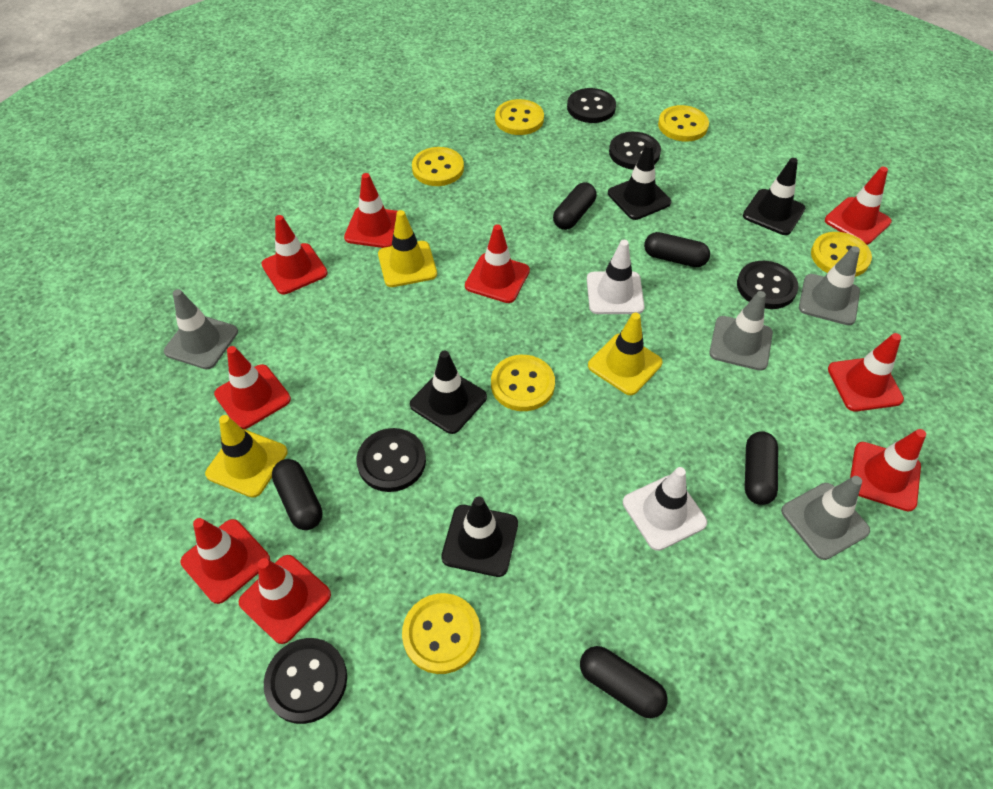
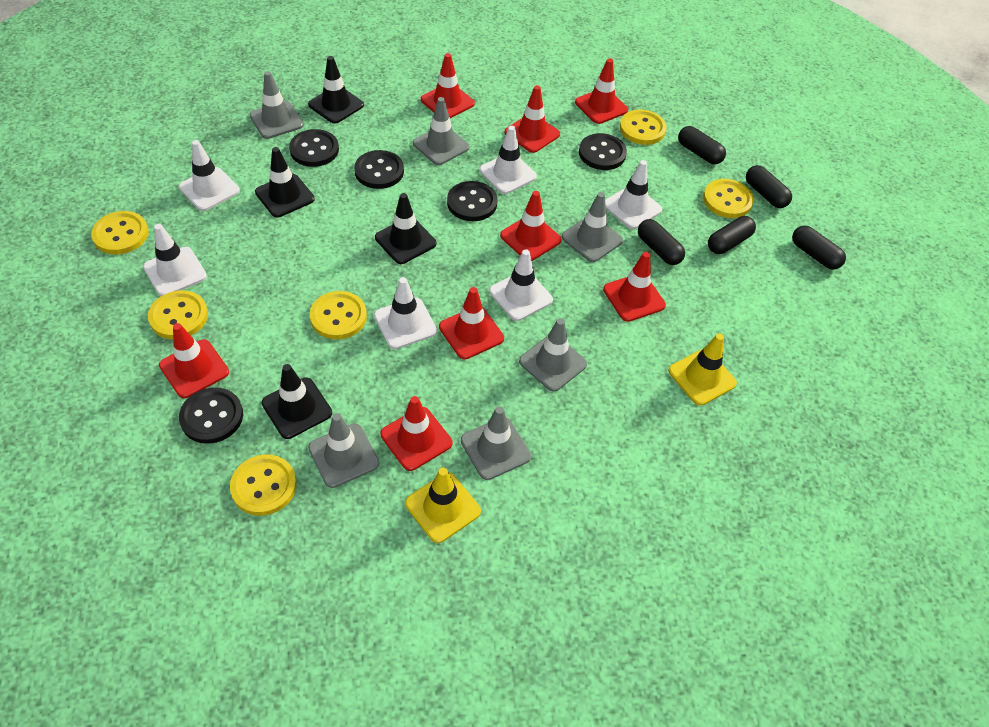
grey traffic cone: [164,289,238,369] [709,291,773,371] [781,476,870,560] [799,246,860,325] = 4 -> [250,71,304,139] [308,413,379,488] [413,97,469,165] [461,406,531,480] [519,318,587,392] [562,192,623,262] = 6
red traffic cone: [181,518,270,604] [214,346,291,429] [239,555,331,644] [261,215,328,294] [344,173,397,248] [465,224,530,303] [825,167,892,245] [828,333,904,412] [850,429,926,511] = 9 -> [159,323,229,398] [380,396,452,471] [421,53,475,118] [439,287,504,359] [500,191,562,261] [505,85,560,153] [575,58,628,124] [603,252,666,322] = 8
white traffic cone: [587,240,645,314] [623,467,707,551] = 2 -> [143,224,207,296] [179,140,240,211] [374,277,437,349] [479,126,537,194] [489,249,553,321] [605,160,662,229] = 6
yellow traffic cone: [205,415,288,498] [378,210,437,287] [588,313,663,395] = 3 -> [405,468,481,543] [668,334,737,406] = 2

